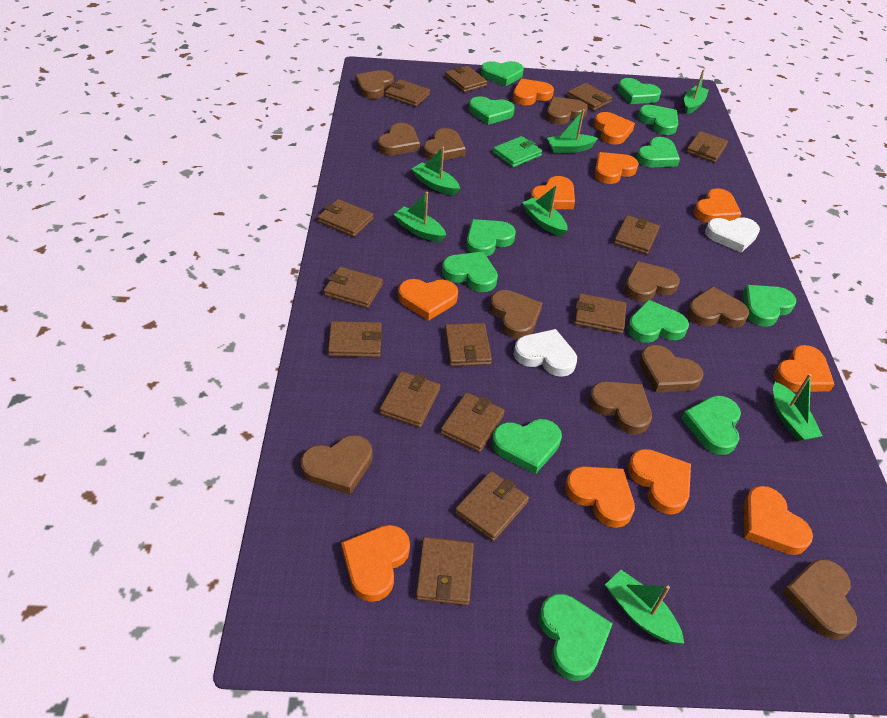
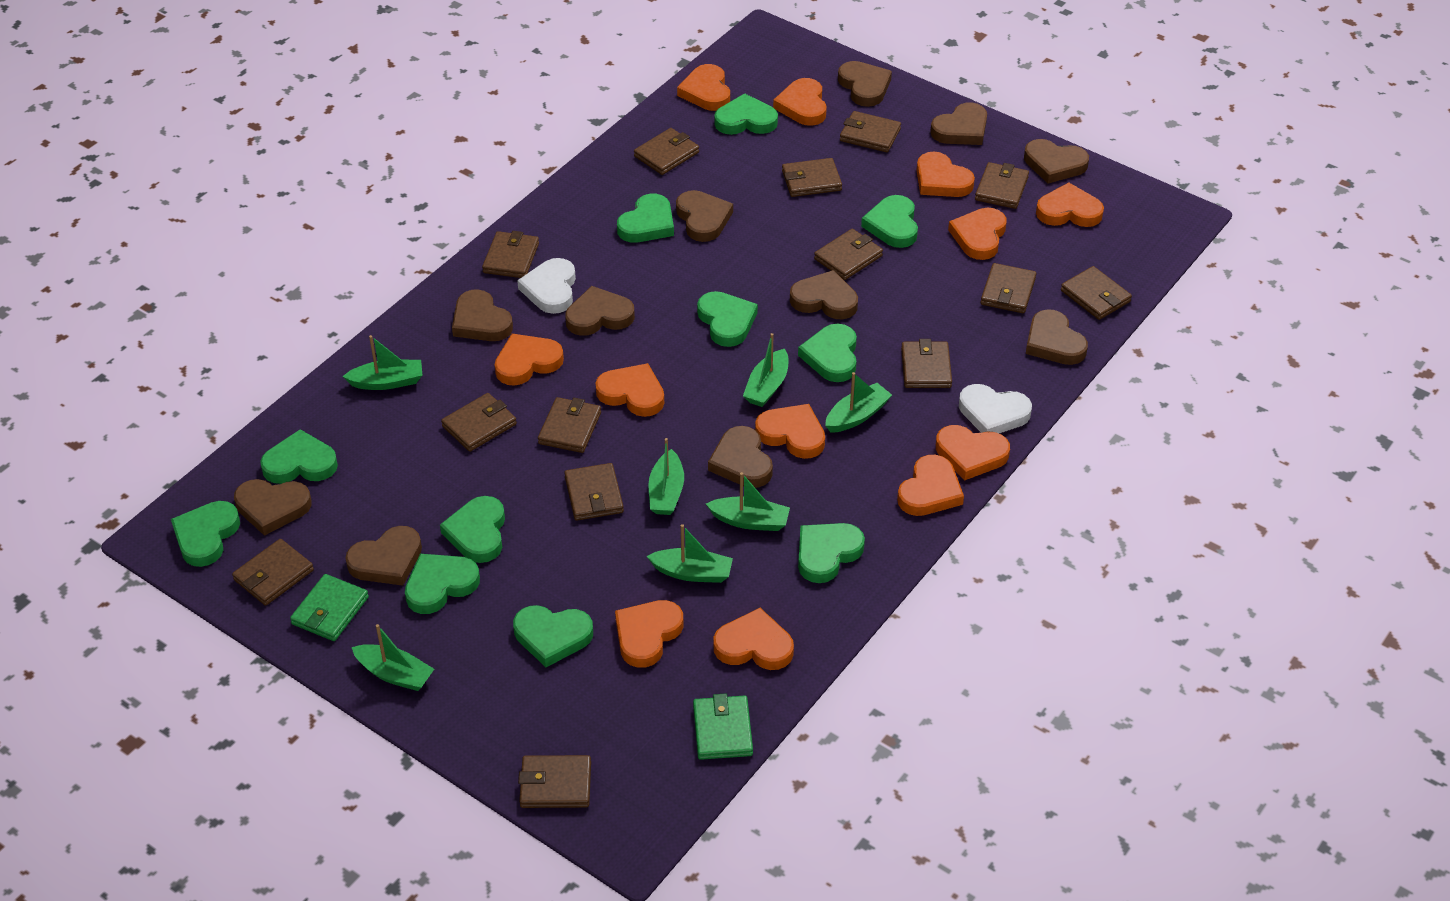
green heart: [442,252,498,292] [466,219,516,256] [469,96,514,125] [481,61,524,86] [492,419,562,474] [539,594,613,681] [617,78,661,104] [627,300,689,343] [636,137,680,167] [638,105,678,135] [681,396,741,455] [743,285,796,327] = 12 -> [171,501,240,567] [260,429,338,484] [405,554,480,614] [440,496,505,563] [513,605,593,667] [617,194,674,243] [697,291,758,347] [714,93,778,135] [798,324,857,382] [798,523,865,583] [861,195,918,248] = 11
green wallet: [493,136,542,167] = 1 -> [290,574,369,641] [693,694,753,760] = 2
orange heart: [341,525,410,602] [398,279,458,321] [513,79,554,106] [530,176,575,209] [565,466,635,528] [594,112,635,145] [594,152,639,184] [628,449,691,514] [694,188,742,223] [744,486,813,555] [774,345,835,392] = 11 -> [495,334,564,385] [595,363,664,417] [615,600,684,668] [677,64,730,111] [714,608,794,670] [755,404,825,459] [773,78,827,126] [897,455,964,516] [917,151,975,197] [936,425,1010,480] [948,208,1007,260] [1036,183,1104,227] = 12

